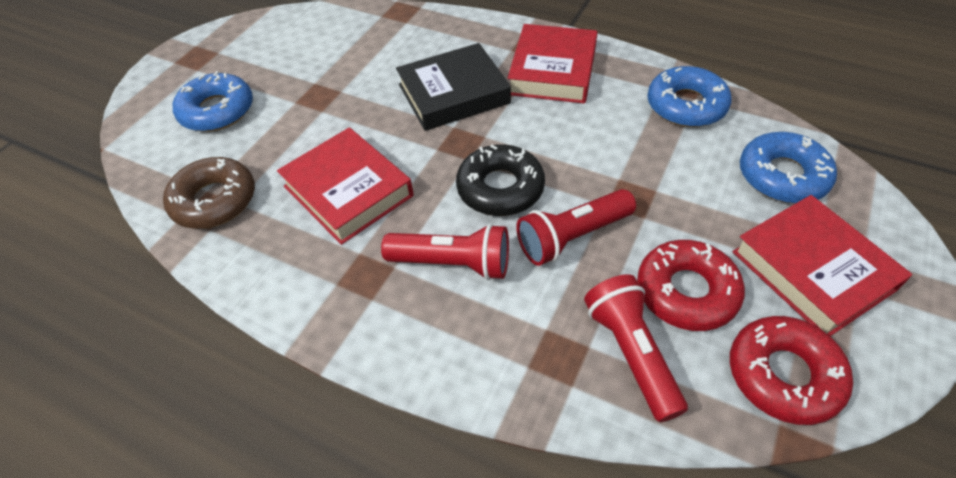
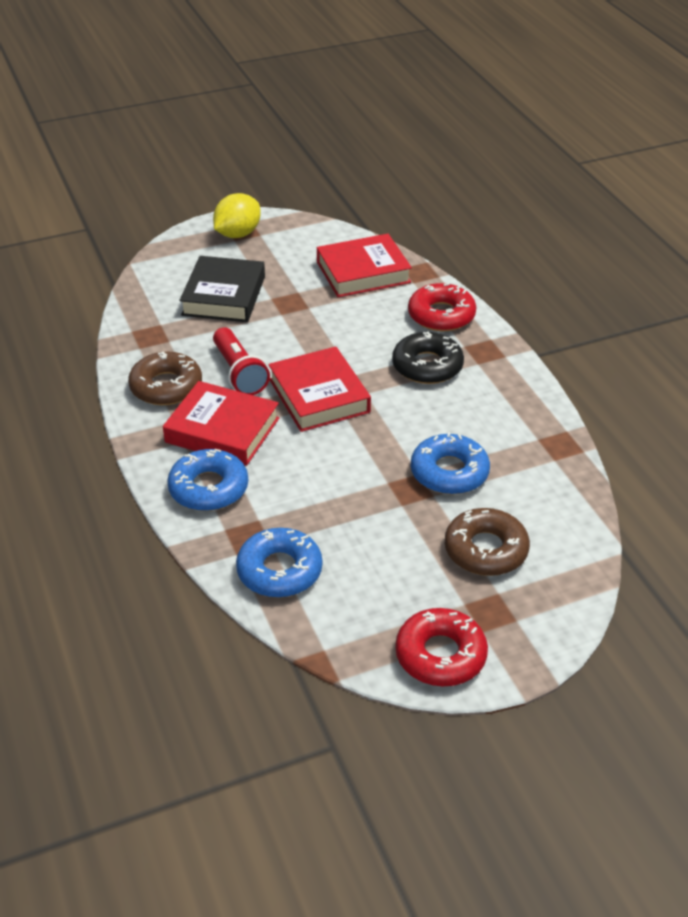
brown donut: [163,157,255,229] = 1 -> [128,352,202,405] [445,508,530,576] = 2
red flashlight: [381,224,509,280] [516,189,636,266] [584,274,688,422] = 3 -> [213,327,270,395] = 1
yellow lemon: none = 0 -> [213,193,261,238] = 1

